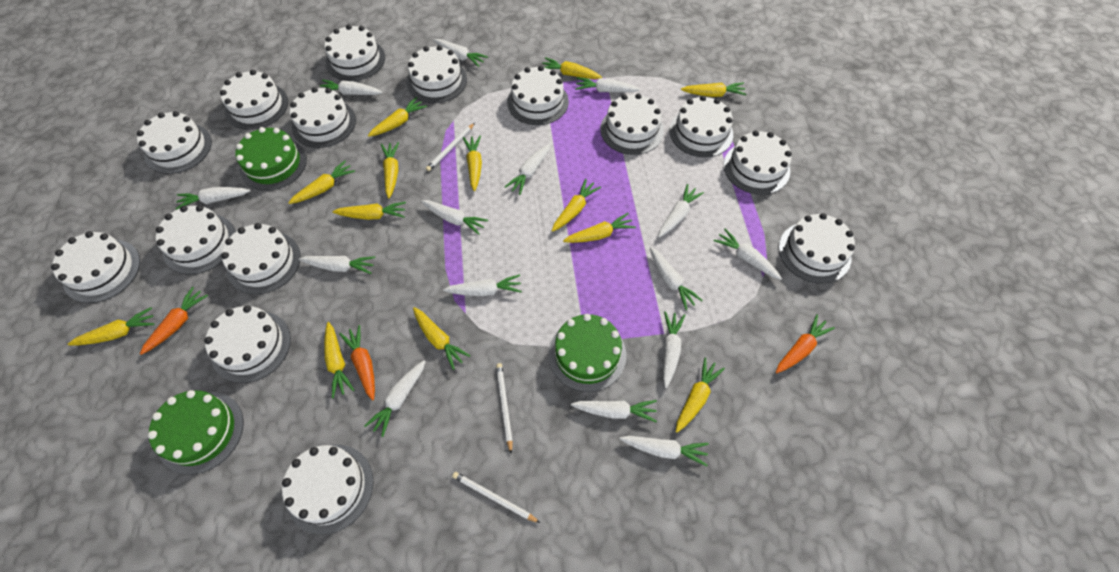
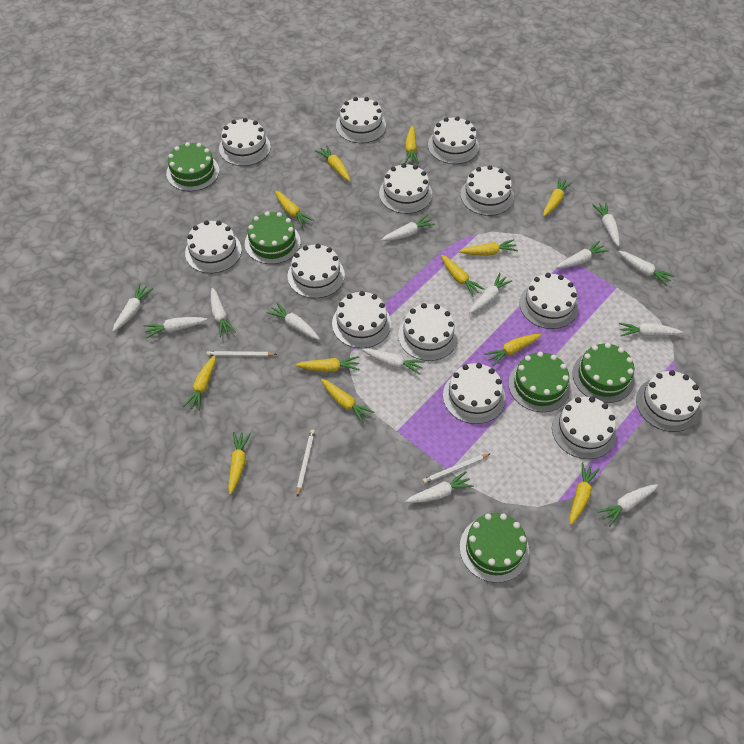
green cake: [148,390,244,475] [235,127,307,191] [549,314,626,392] = 3 -> [166,142,219,191] [245,211,301,264] [460,513,529,583] [508,352,571,412] [572,343,635,403] = 5
orange carrot: [140,287,208,355] [339,325,375,400] [776,314,835,373] = 3 -> none = 0
white cake: [51,231,140,303] [137,111,212,174] [156,205,236,274] [204,305,291,383] [220,70,288,130] [221,223,301,294] [282,445,374,534] [290,87,356,148] [325,25,385,81] [407,45,467,103] [507,66,569,125] [600,94,664,155] [669,96,733,157] [724,131,792,195] [779,213,855,284] = 15 -> [185,220,242,273] [219,118,271,166] [288,244,345,298] [332,291,391,348] [336,97,386,143] [379,163,432,214] [398,303,458,361] [428,116,479,164] [443,363,506,424] [460,165,514,216] [520,273,578,329] [552,397,616,459] [636,370,701,432] = 13
white carrot: [175,187,251,210] [299,256,375,274] [320,79,382,95] [364,360,426,437] [421,200,488,235] [433,39,488,67] [443,274,522,296] [505,144,550,195] [571,400,657,422] [575,77,640,92] [619,436,709,467] [650,247,703,310] [658,184,704,238] [663,311,685,388] [714,229,782,280] = 15 -> [113,283,153,332] [144,317,207,339] [211,288,236,337] [267,303,320,340] [362,348,425,375] [381,214,435,241] [405,471,474,503] [469,273,512,314] [556,241,609,268] [593,202,620,246] [597,484,658,526] [618,251,674,286] [619,323,683,337] = 13
yellow carrot: [68,307,155,345] [288,161,355,204] [324,322,354,398] [332,202,406,220] [368,97,427,137] [381,142,399,198] [413,307,470,370] [463,136,482,191] [542,57,602,79] [552,179,601,232] [563,213,636,243] [676,358,725,433] [681,82,746,97] = 13 -> [183,355,216,411] [228,432,251,495] [275,190,314,228] [295,356,360,372] [315,145,351,181] [321,379,374,424] [405,126,419,164] [441,255,485,297] [459,239,518,256] [484,334,541,366] [543,177,573,216] [570,462,600,525] = 12

